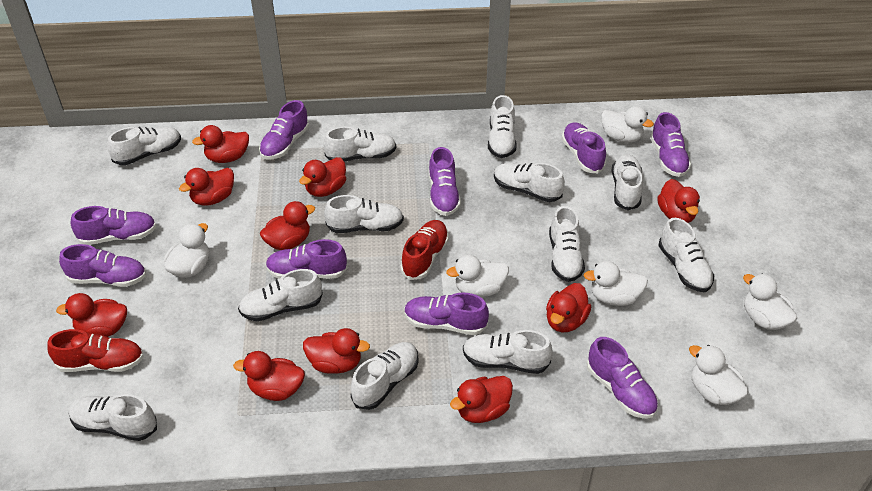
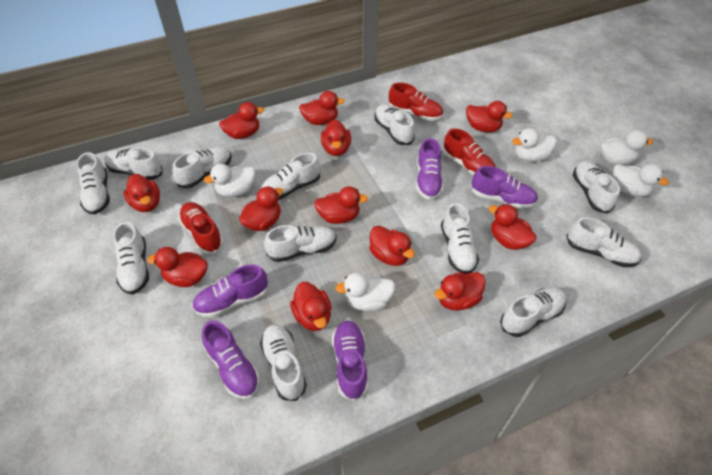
purple shoe: [59,244,146,287] [71,206,156,245] [259,100,309,160] [266,239,347,279] [404,292,489,335] [429,147,461,216] [562,122,606,174] [587,337,658,419] [650,112,691,177] = 9 -> [192,264,268,318] [202,321,260,399] [332,321,368,401] [416,138,443,200] [471,166,538,209] = 5
red duck: [56,293,127,337] [179,168,234,206] [192,125,249,163] [233,351,305,401] [260,201,315,250] [299,157,346,197] [303,328,370,374] [450,376,513,423] [546,283,591,333] [657,179,700,223] = 10 -> [123,174,160,212] [147,247,208,287] [219,102,264,139] [239,186,283,231] [290,282,331,331] [299,91,345,125] [314,186,368,224] [321,119,351,156] [369,226,415,266] [434,272,486,311] [466,101,513,133] [489,204,537,250] = 12
red shoe: [47,329,144,372] [401,220,449,280] = 2 -> [178,202,224,254] [389,82,443,121] [443,128,496,175] = 3
white duck: [164,223,209,278] [446,255,509,297] [584,261,648,306] [601,106,654,143] [689,345,748,405] [743,274,797,330] = 6 -> [204,164,256,197] [335,272,395,311] [512,128,557,162] [600,130,653,165] [613,164,669,197] = 5

